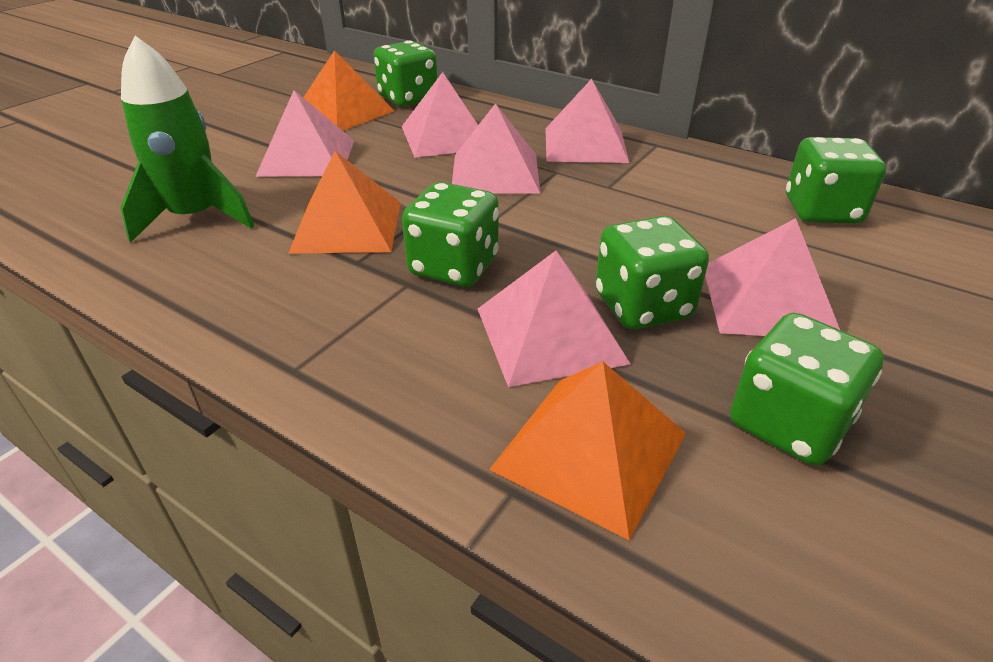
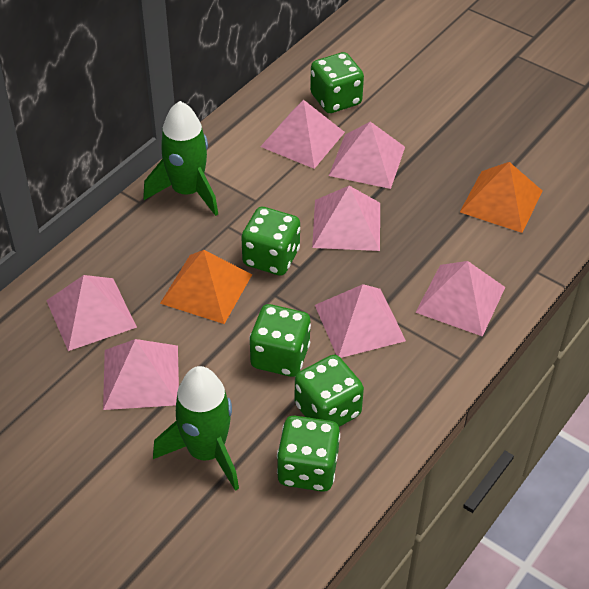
green rocket: [120,36,254,243] = 1 -> [143,101,218,216] [153,366,239,491] = 2
orange pyramid: [288,151,401,254] [303,50,394,131] [489,361,686,540] = 3 -> [160,250,252,324] [460,162,542,233] = 2
pink pyramid: [255,90,354,177] [402,72,478,158] [452,103,540,193] [478,251,631,387] [545,79,629,163] [705,218,840,336] = 6 -> [46,275,137,351] [103,339,179,410] [260,100,345,169] [312,186,380,251] [315,284,406,358] [329,122,405,189] [415,261,505,337] = 7

